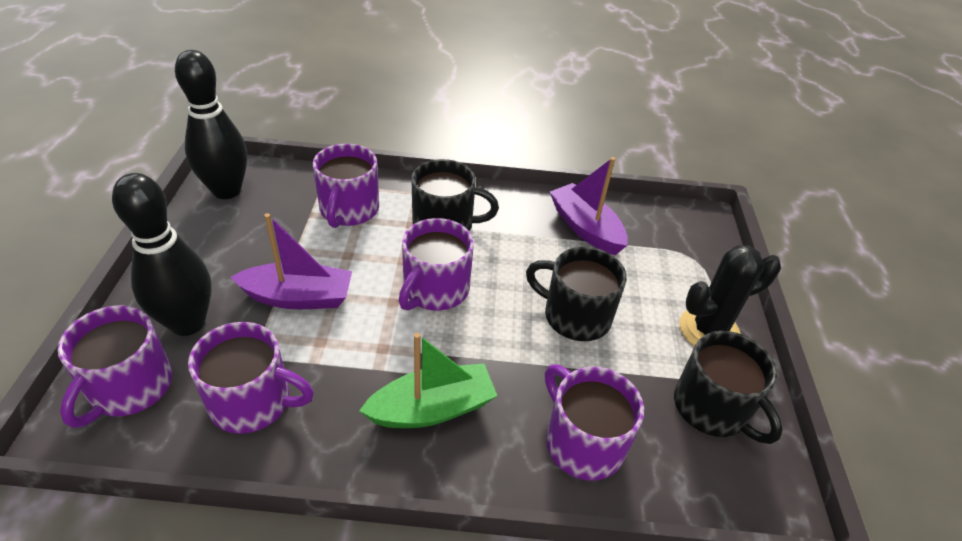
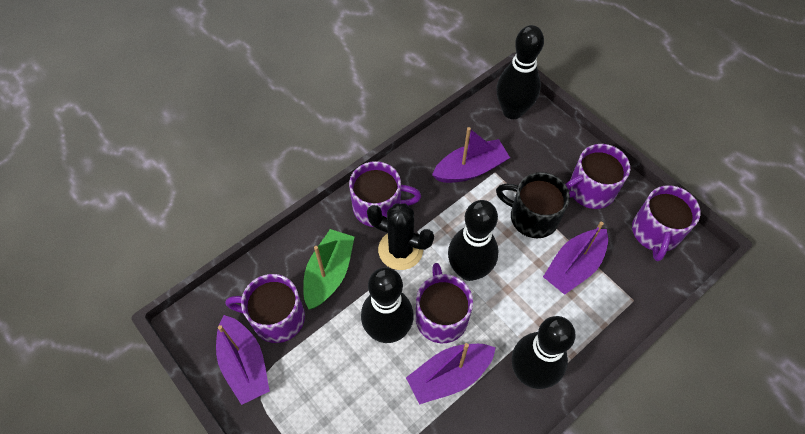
black bowling pin: [112,173,212,336] [175,50,247,199] = 2 -> [361,267,414,343] [448,200,499,281] [497,25,544,119] [512,316,576,389] = 4
black mug: [412,159,499,231] [526,247,627,341] [674,331,783,444] = 3 -> [496,172,570,238] = 1
purple boat: [231,213,352,309] [550,157,628,255] = 2 -> [216,315,270,405] [406,343,496,404] [432,127,510,183] [543,222,608,295] = 4

